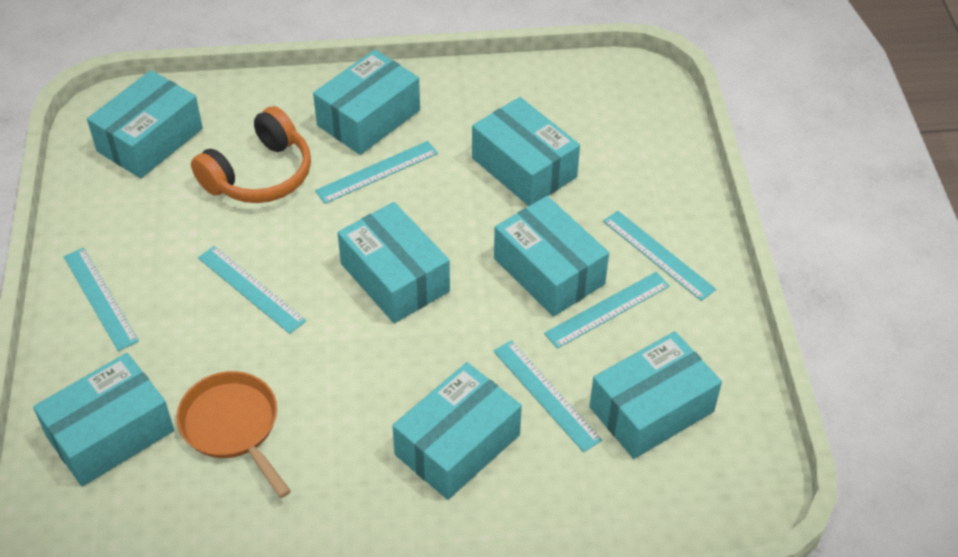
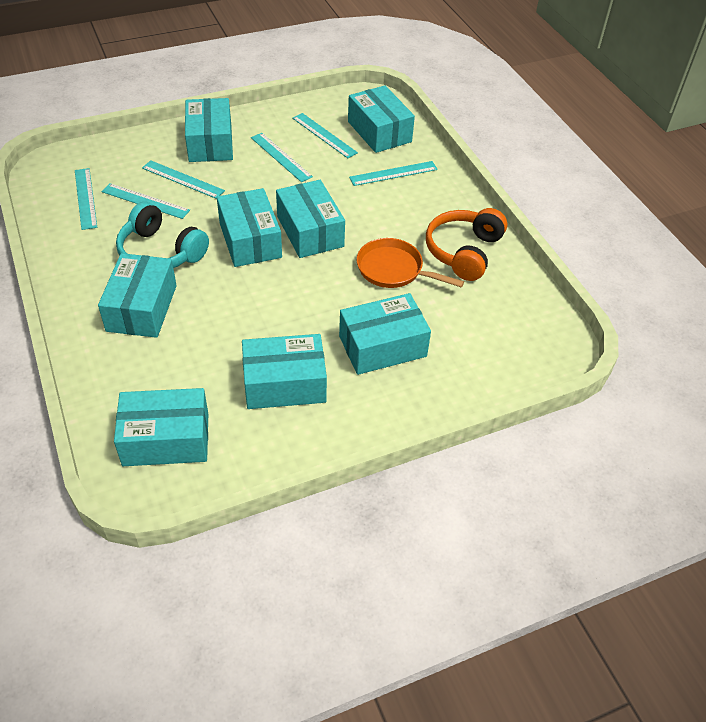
turquoise headphones: none = 0 -> [116,202,209,268] = 1

